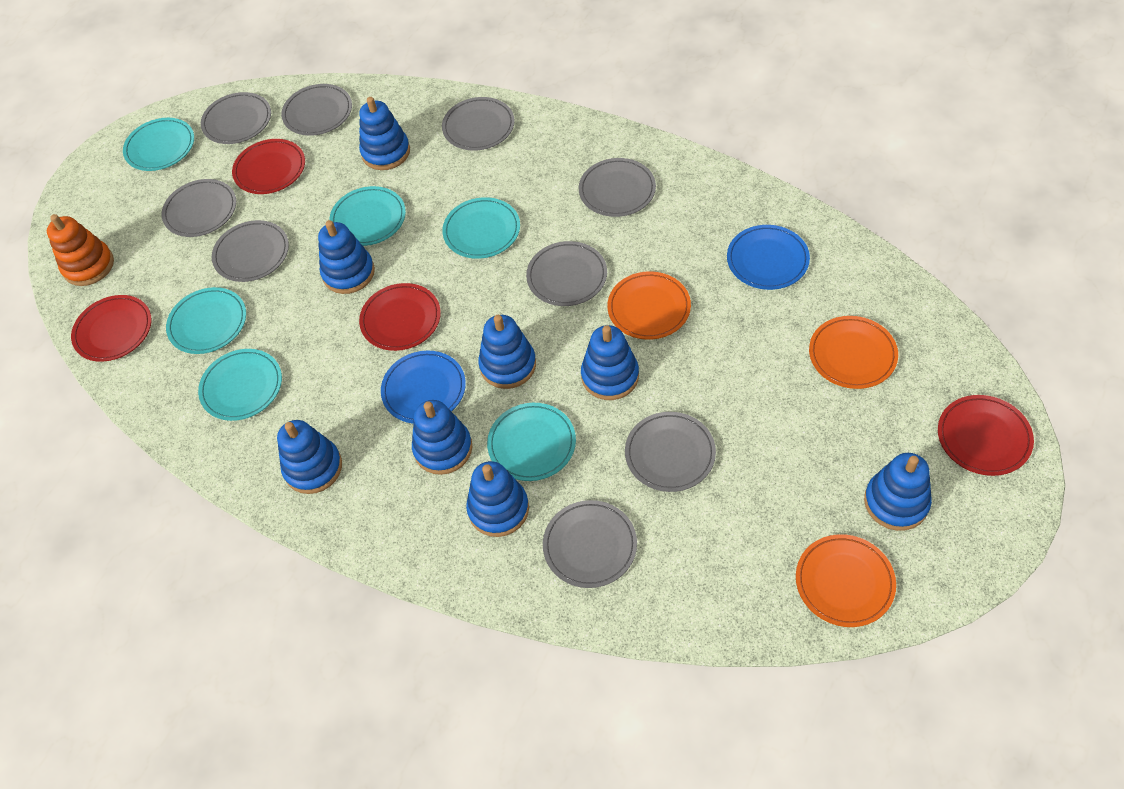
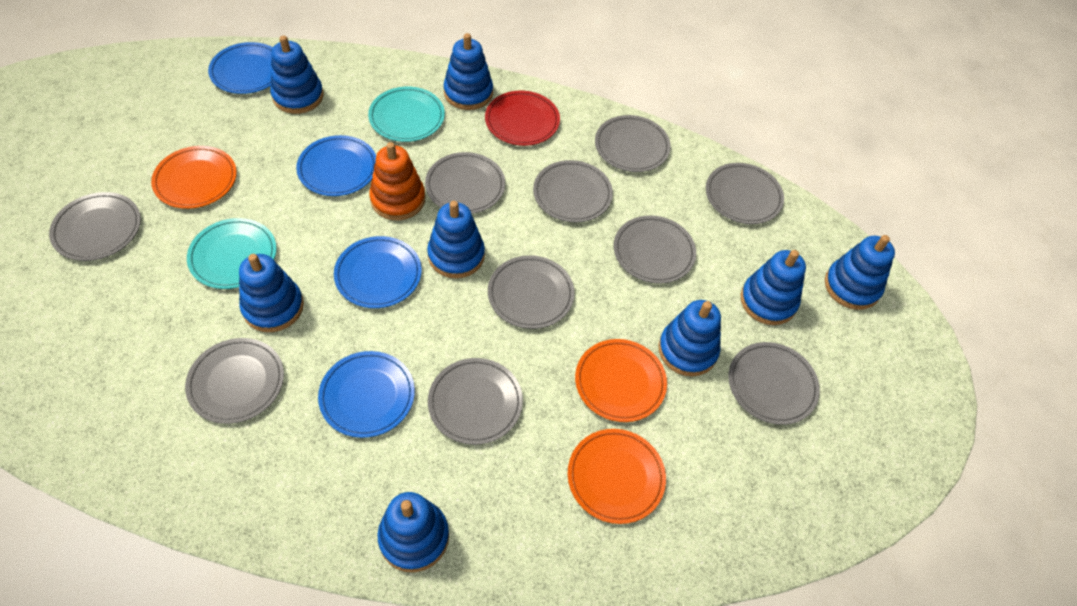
blue plate: [381,351,466,424] [727,225,810,290] = 2 -> [208,42,273,94] [296,135,376,196] [318,351,415,438] [334,236,422,308] = 4
grey plate: [161,179,236,237] [201,92,271,144] [212,220,289,282] [281,84,352,136] [442,97,515,151] [526,241,607,306] [543,500,637,588] [579,158,656,217] [625,412,716,492] = 9 -> [49,192,141,261] [185,338,284,424] [425,152,505,214] [428,358,523,445] [488,255,574,329] [533,160,613,222] [595,115,671,172] [614,215,696,284] [706,163,784,224] [728,342,820,425] = 10
red plate: [71,295,152,362] [232,139,305,194] [359,283,441,351] [938,395,1034,476] = 4 -> [485,91,560,146] = 1
turquoise plate: [123,118,194,171] [166,287,246,354] [198,349,282,421] [329,186,406,246] [442,197,520,259] [487,403,576,481] = 6 -> [187,218,277,289] [368,87,445,142] = 2

